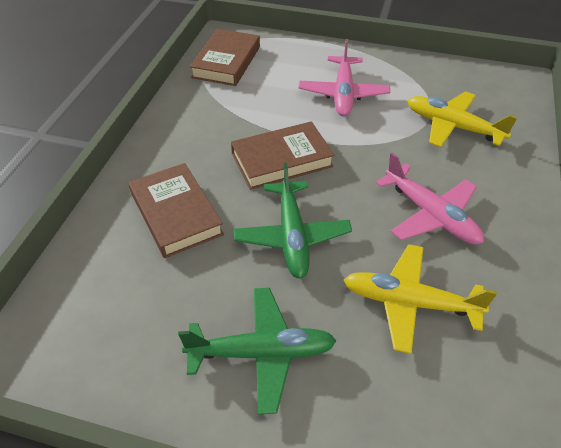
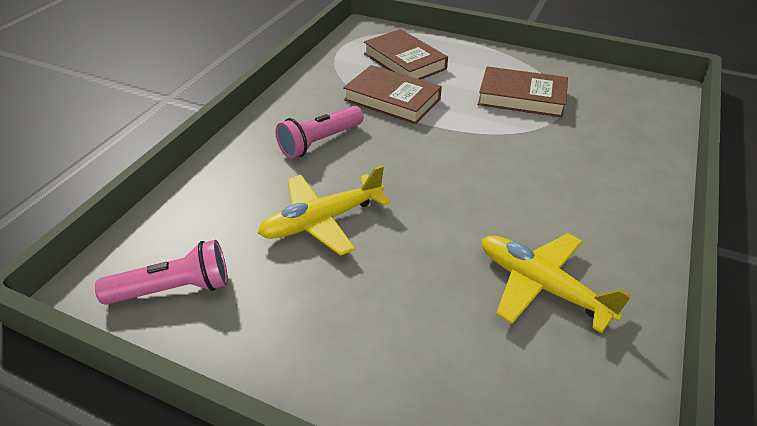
green plane: [178,288,336,415] [234,163,352,279] = 2 -> none = 0
pink flashlight: none = 0 -> [95,240,228,305] [275,106,363,159] = 2
pink plane: [299,39,390,117] [376,153,484,245] = 2 -> none = 0

